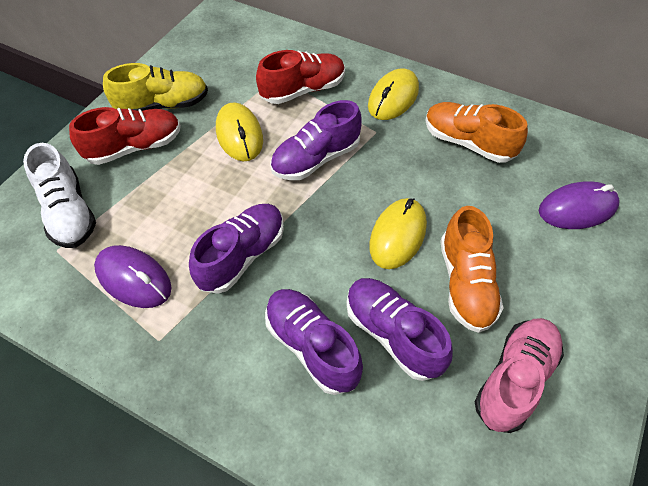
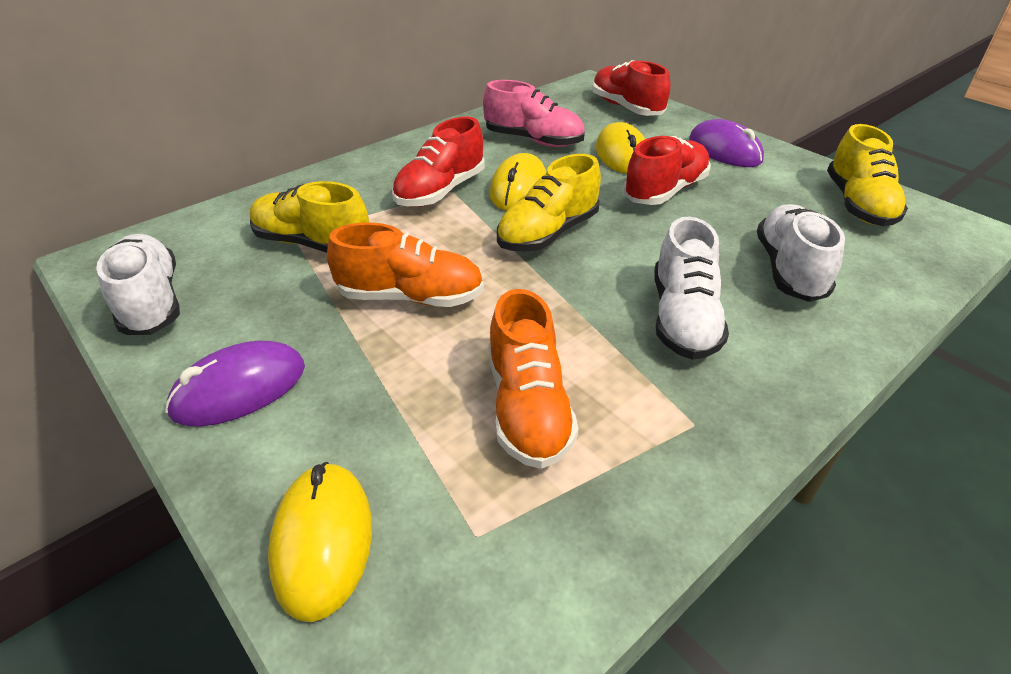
purple shoe: [189,204,284,294] [265,289,363,395] [270,100,362,180] [346,278,453,381] = 4 -> none = 0
red shoe: [69,107,181,165] [256,50,345,104] = 2 -> [392,117,485,207] [592,60,671,116] [623,136,711,205] = 3
white shoe: [23,143,96,248] = 1 -> [96,234,180,335] [654,217,729,360] [757,204,845,302] = 3
yellow shoe: [103,63,208,111] = 1 -> [250,181,369,253] [497,154,601,252] [827,124,908,226] = 3

